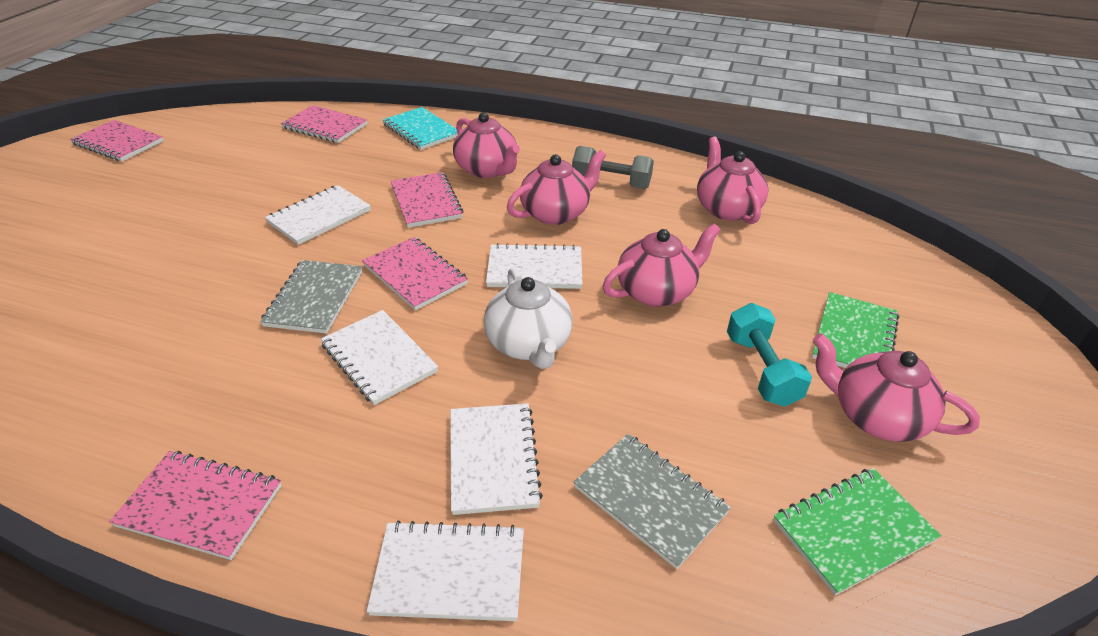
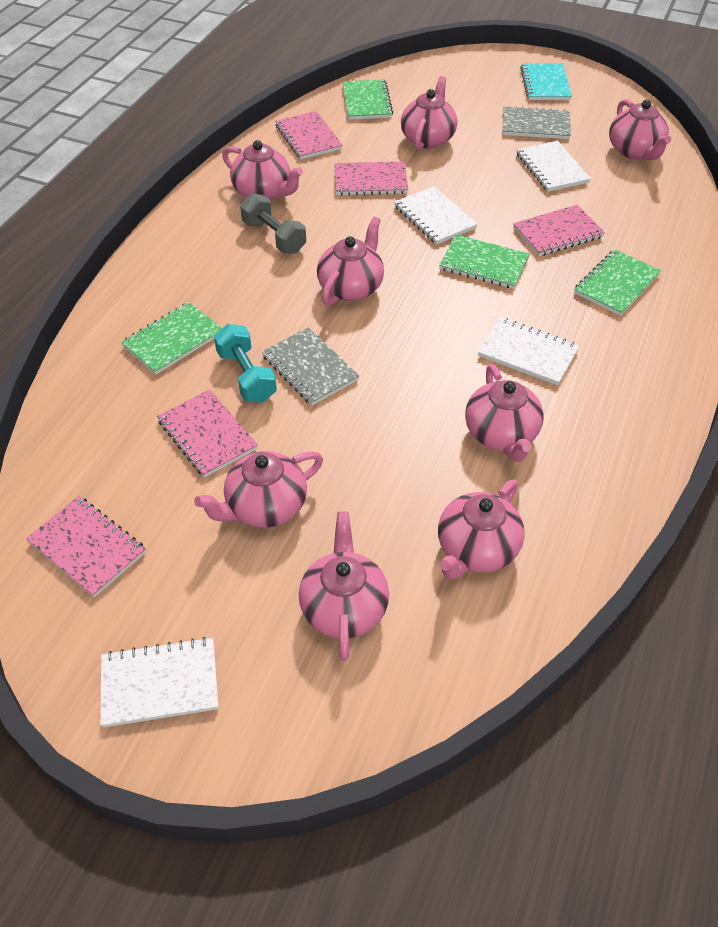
green notebook: [773,468,941,596] [812,292,899,368] = 2 -> [121,302,222,375] [343,79,393,120] [439,235,530,289] [574,249,661,316] = 4
pink teapot: [453,112,520,178] [507,150,606,225] [603,224,721,307] [697,137,768,224] [813,333,980,442] = 5 -> [194,451,323,528] [222,140,303,200] [299,512,389,661] [317,217,384,306] [401,76,458,150] [438,480,525,579] [465,364,544,462] [609,99,671,160] = 8
white notebook: [265,185,371,245] [320,310,438,405] [367,520,524,621] [450,403,543,515] [486,243,582,289] = 5 -> [100,637,219,728] [394,186,478,245] [478,318,580,385] [517,141,591,192] = 4
white teapot: [484,268,573,369] = 1 -> none = 0

